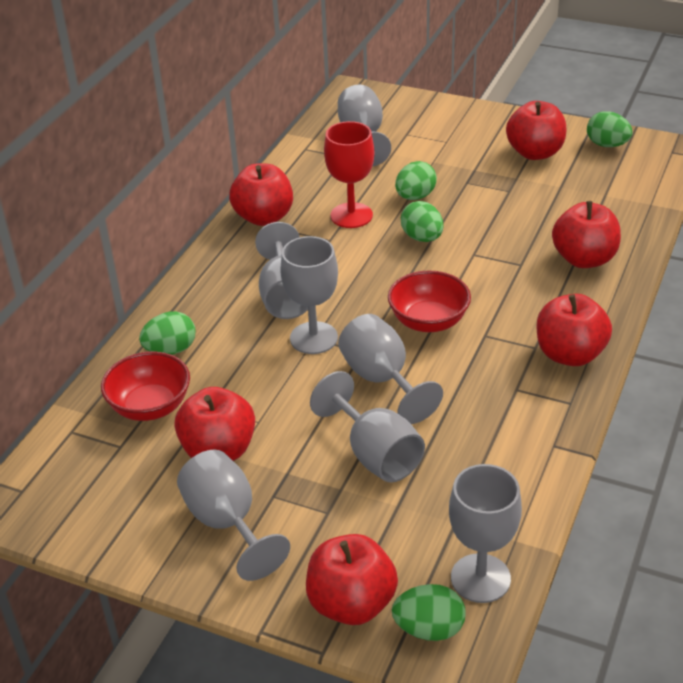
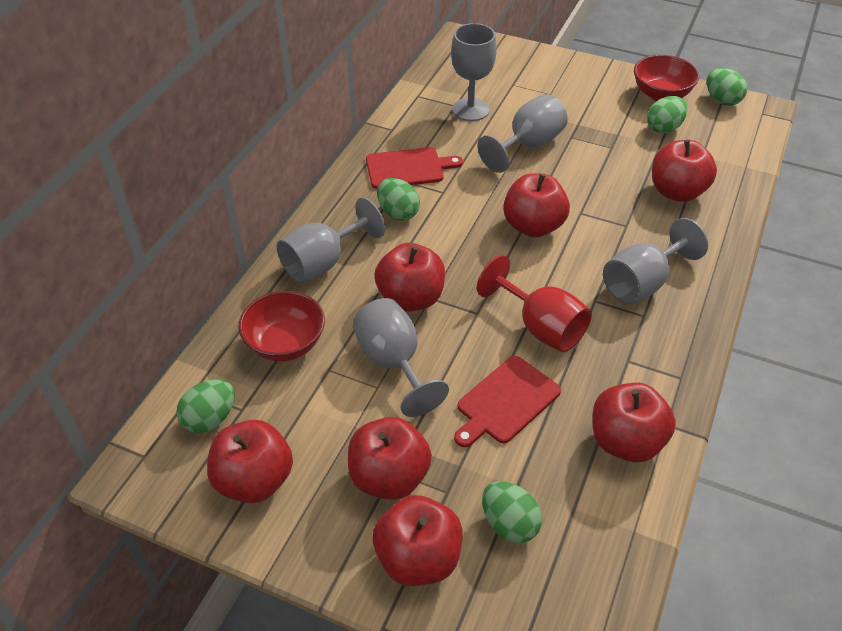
grey goblet: [177,450,290,581] [255,222,308,319] [280,236,338,354] [310,371,425,482] [338,84,391,167] [338,314,443,424] [449,464,522,603] = 7 -> [277,197,385,283] [353,298,449,417] [451,23,497,121] [477,94,568,173] [603,218,708,304] = 5
red apple: [174,387,255,461] [229,163,293,226] [306,534,398,625] [506,101,566,160] [537,294,612,366] [552,201,621,268] = 6 -> [207,420,293,503] [348,417,432,500] [373,495,463,586] [375,243,445,312] [503,173,570,237] [593,383,676,462] [652,139,717,202] = 7
red cutting board: none = 0 -> [366,147,463,189] [454,356,561,447] = 2

